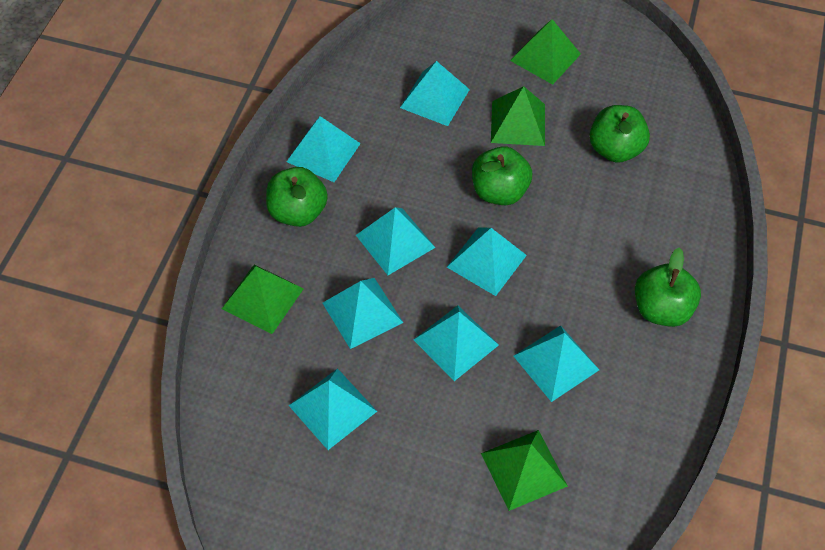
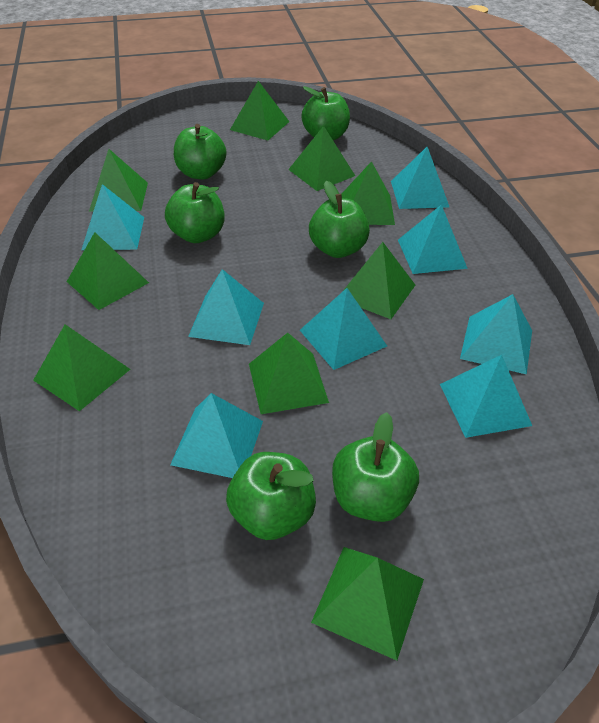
green apple: [266,167,328,227] [472,146,532,205] [590,105,650,163] [635,248,701,327] = 4 -> [165,182,225,243] [174,124,226,179] [226,452,316,540] [301,86,350,140] [309,181,370,258] [332,412,419,522] = 6
green pyramid: [222,264,304,334] [481,430,568,511] [491,86,545,146] [510,19,581,85] = 4 -> [33,324,130,411] [67,232,149,310] [89,149,148,211] [230,81,289,141] [249,333,329,414] [288,126,355,191] [311,547,424,661] [341,242,415,319] [342,161,395,225] = 9

